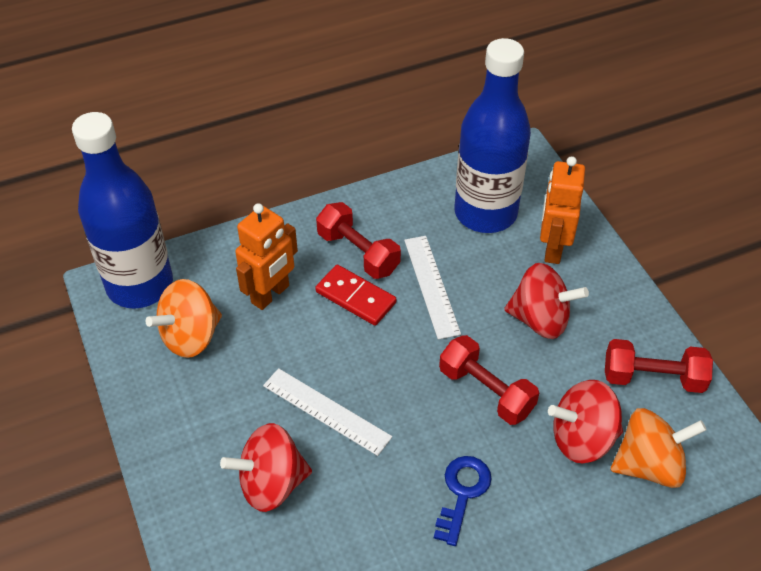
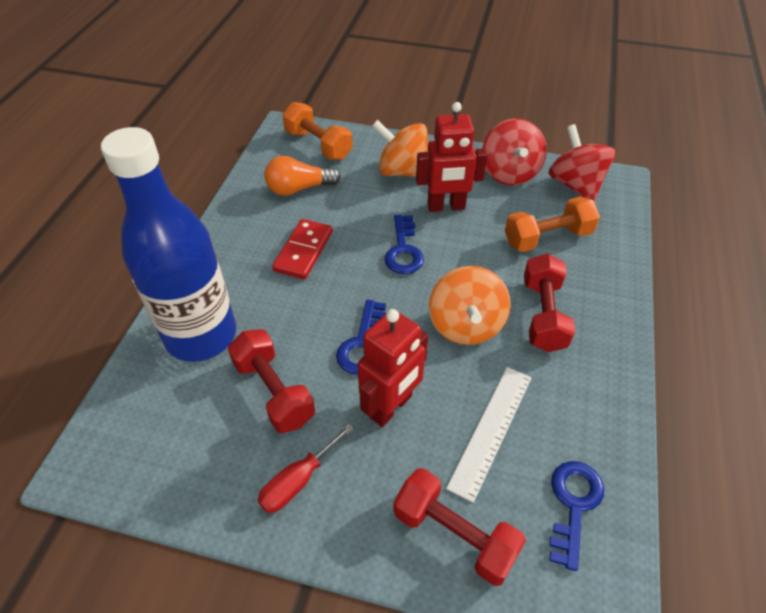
blue bottle: [72,112,173,308] [454,38,531,233] = 2 -> [101,127,236,362] = 1
blue key: [434,456,492,546] = 1 -> [336,300,386,374] [385,215,424,274] [549,461,604,571] = 3
orange dumbbell: none = 0 -> [282,102,353,160] [505,197,600,252] = 2
orange light bulb: none = 0 -> [265,156,341,196] = 1
orange robot: [235,203,298,310] [540,156,585,264] = 2 -> none = 0
red robot: none = 0 -> [358,309,428,427] [416,102,488,212] = 2
red screwdriver: none = 0 -> [257,423,354,513] = 1
red spinning top: [220,423,312,512] [504,263,589,339] [548,380,623,463] = 3 -> [483,118,547,186] [549,124,616,202] = 2
white ruler: [263,368,392,456] [404,236,461,340] = 2 -> [446,367,532,503] = 1

